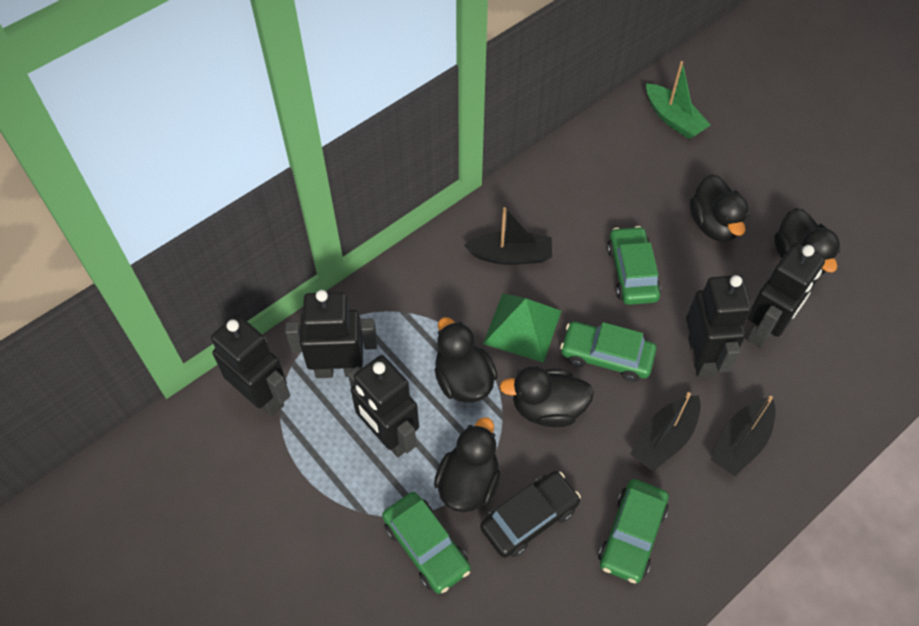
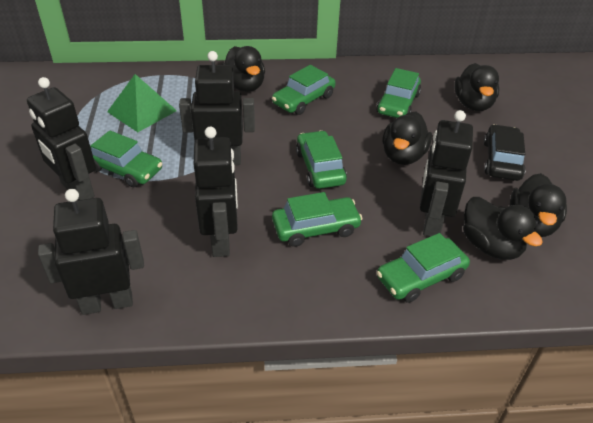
black boat: [464,207,552,265] [630,392,701,472] [711,396,776,476] = 3 -> none = 0
green boat: [646,61,711,139] = 1 -> none = 0
green car: [382,492,471,594] [560,321,656,382] [599,479,668,583] [607,226,661,305] = 4 -> [90,130,162,188] [272,65,336,115] [272,192,363,247] [296,130,347,189] [376,68,421,118] [377,233,470,303] = 6

